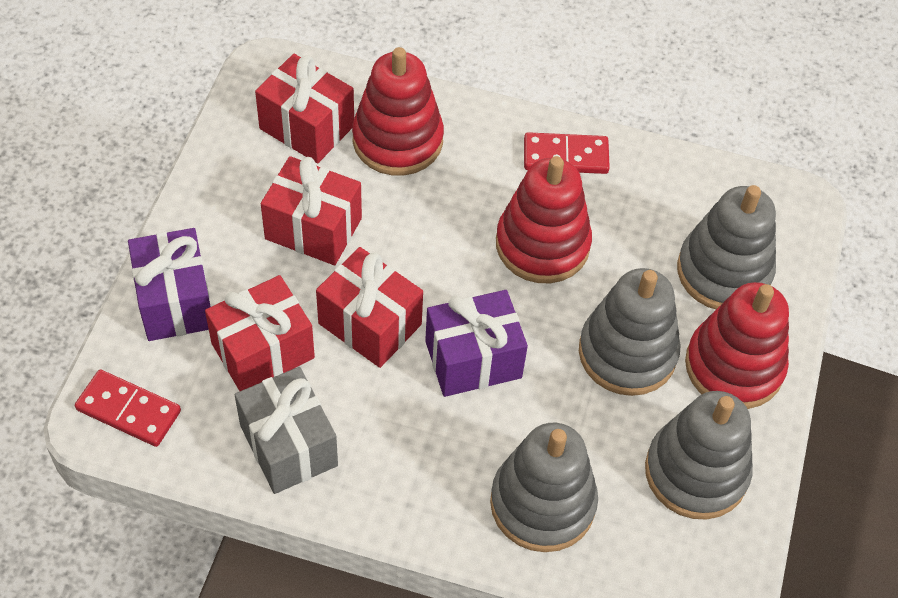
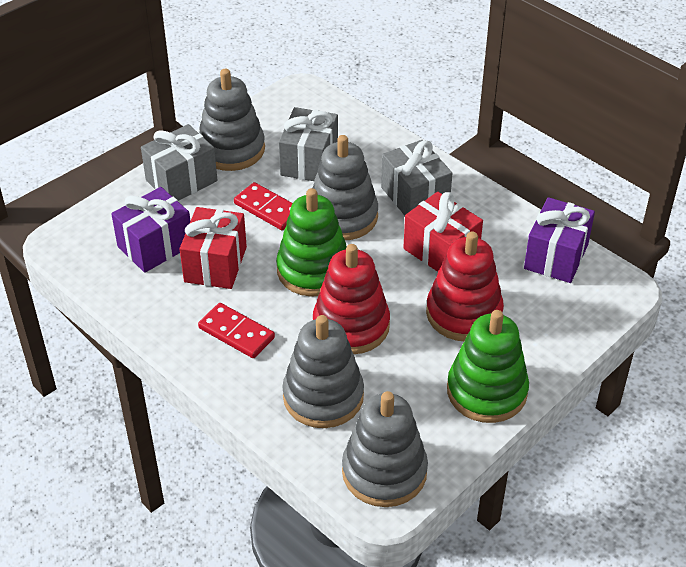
green stacking toy: none = 0 -> [276,188,347,297] [447,310,529,423] = 2
grey gift: [235,367,338,494] = 1 -> [141,124,217,201] [279,107,338,181] [381,140,452,215] = 3
red gift: [205,275,315,391] [255,54,354,164] [261,156,362,265] [316,247,423,368] = 4 -> [179,207,247,289] [403,192,483,272] = 2
red stacking toy: [352,47,444,176] [496,156,592,283] [685,282,789,409] = 3 -> [313,244,390,354] [426,232,504,341] = 2

